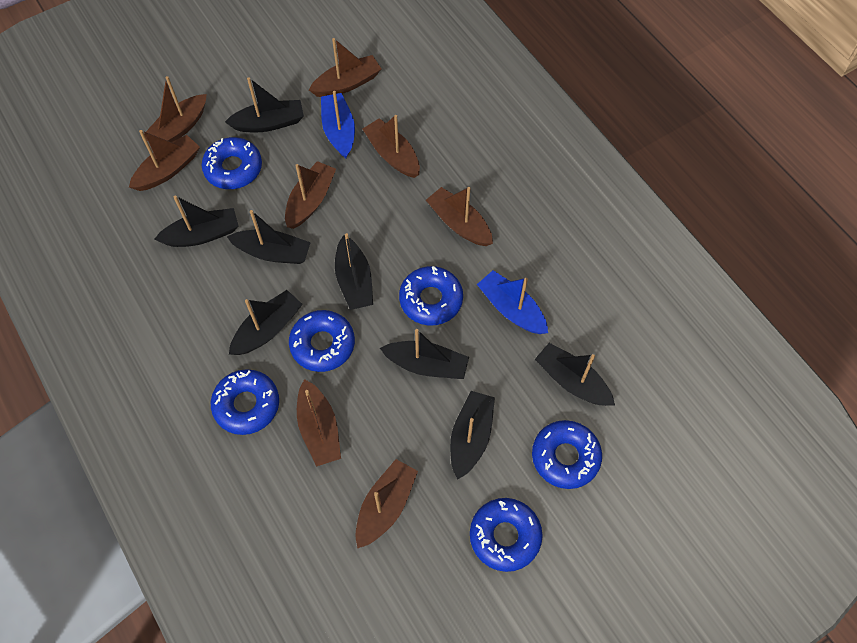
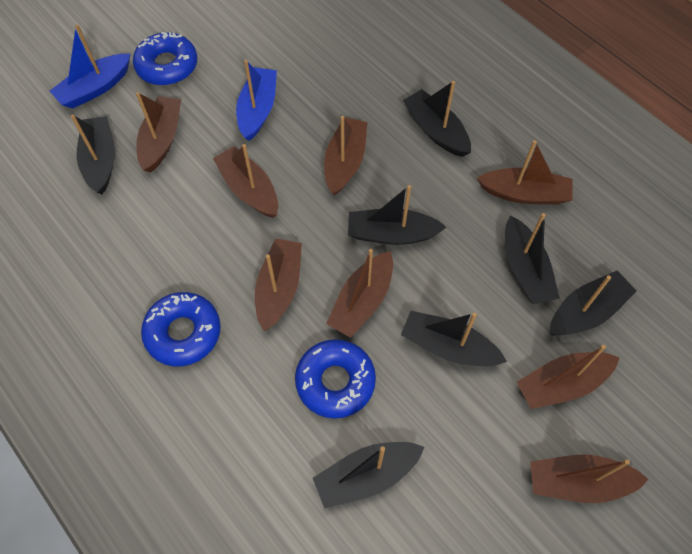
black boat: [154,195,239,247] [225,77,304,132] [227,210,311,264] [229,290,303,355] [335,233,373,310] [380,329,469,379] [450,391,495,480] [534,343,615,406] = 8 -> [71,115,115,194] [313,442,424,509] [348,185,447,245] [401,311,507,366] [403,81,471,157] [505,213,560,305] [549,270,637,335] = 7
blue donut: [202,137,262,189] [211,369,279,435] [289,310,355,372] [399,266,463,325] [470,498,543,572] [532,420,602,489] = 6 -> [133,32,197,86] [141,292,221,367] [295,339,376,419] = 3

